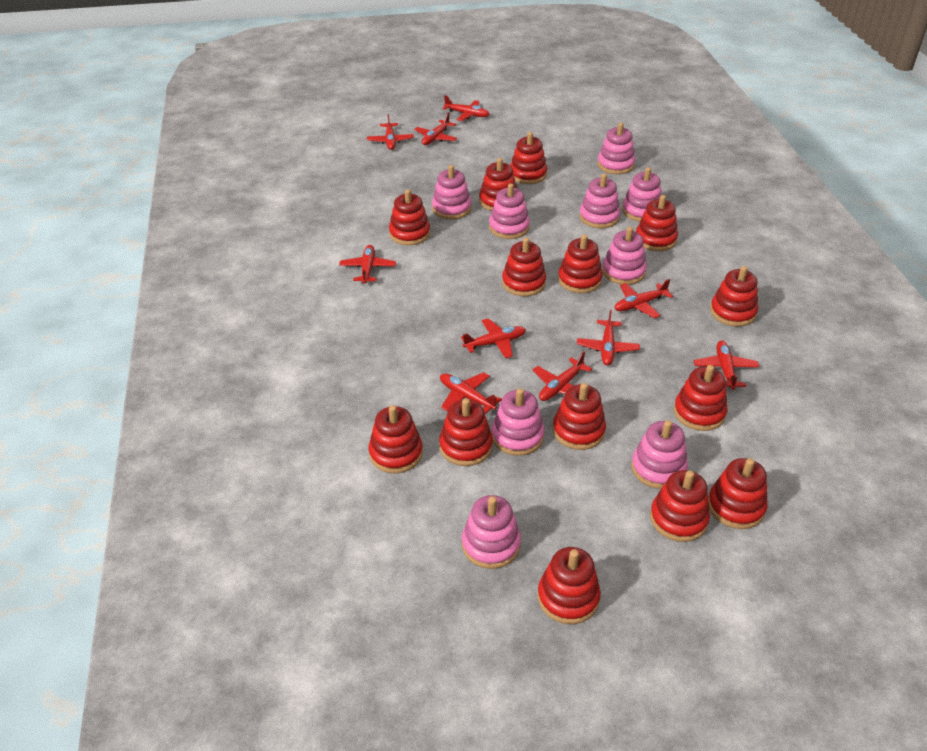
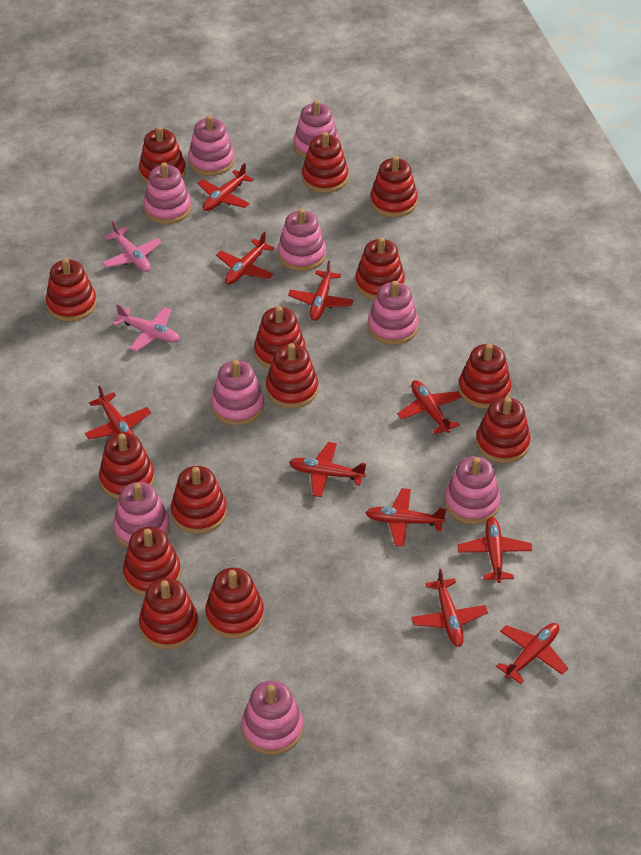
pink plane: none = 0 -> [103,220,162,272] [113,304,180,351] = 2

